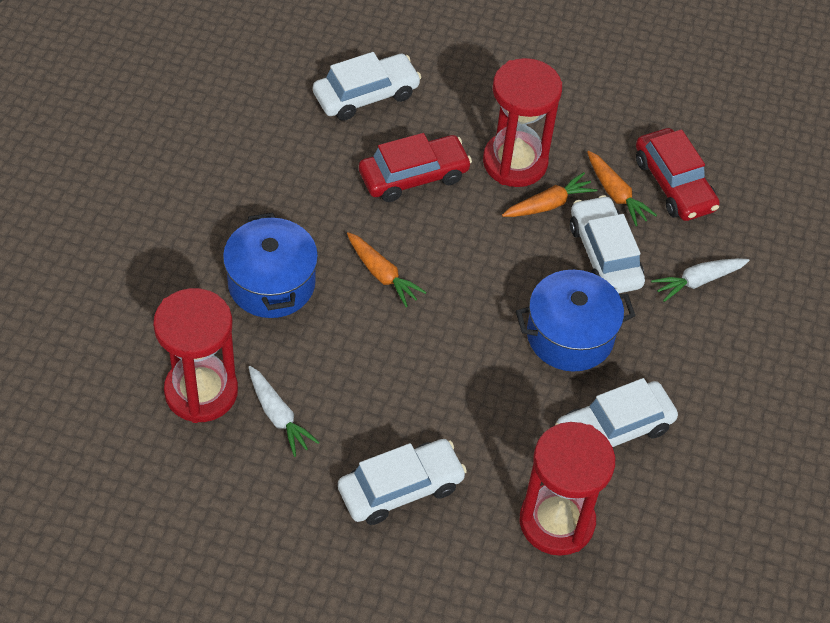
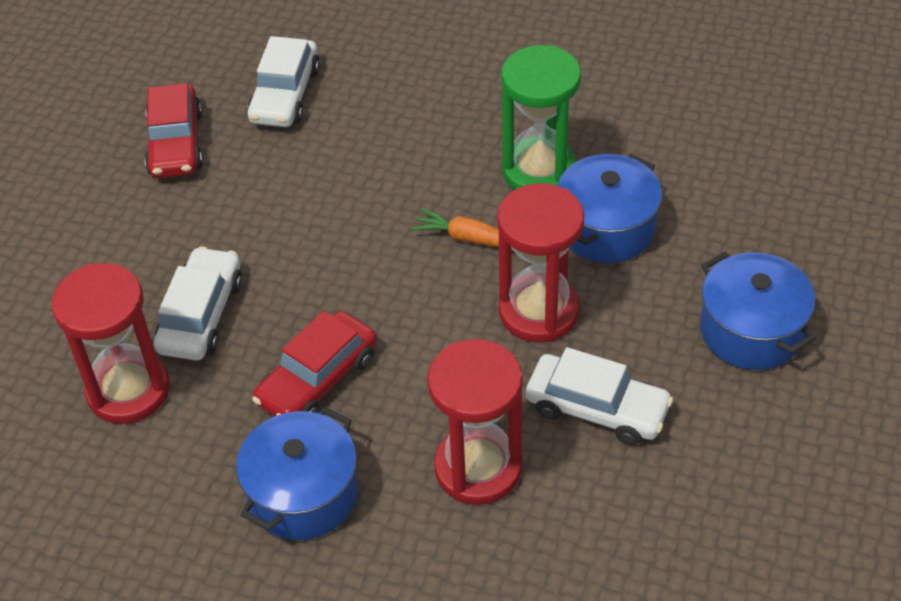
blue pot: [223,213,318,318] [516,270,636,372] = 2 -> [236,407,358,540] [557,154,662,263] [700,252,816,370] = 3
green hourglass: none = 0 -> [501,45,581,190] = 1
orange carrot: [347,232,427,307] [502,172,597,217] [587,151,657,226] = 3 -> [411,208,513,250] = 1
white car: [313,52,421,121] [338,439,467,525] [555,378,678,447] [570,195,645,294] = 4 -> [154,246,242,360] [247,36,320,127] [526,347,673,445] = 3
white carrot: [249,366,319,457] [651,258,750,302] = 2 -> none = 0

